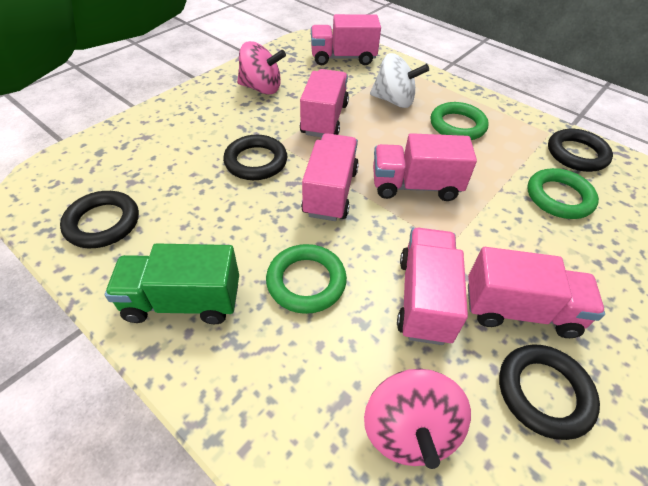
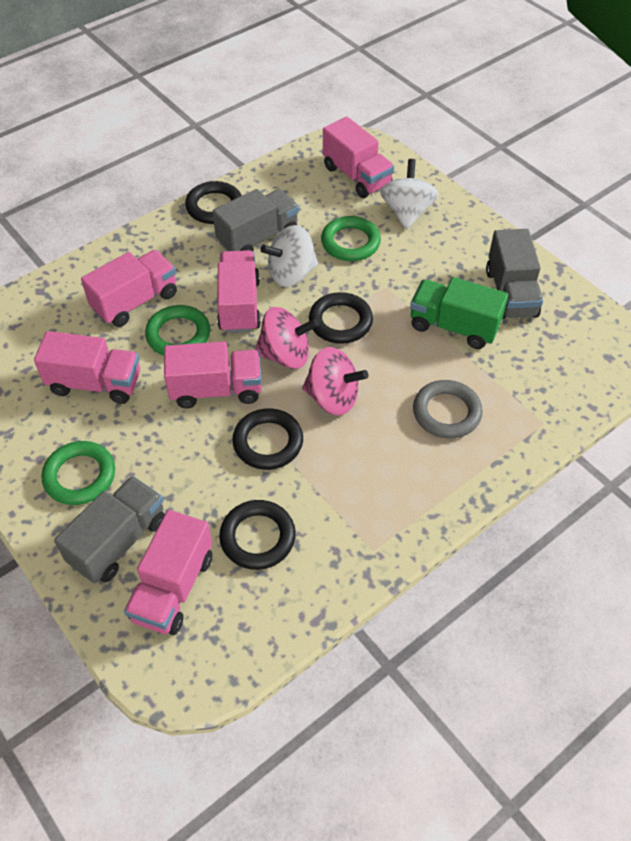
grey ring: none = 0 -> [413,380,483,439] = 1
grey truck: none = 0 -> [54,476,165,583] [212,189,299,251] [486,229,543,319] = 3
white spinning top: [370,53,429,108] = 1 -> [261,225,318,287] [380,159,439,230] = 2

